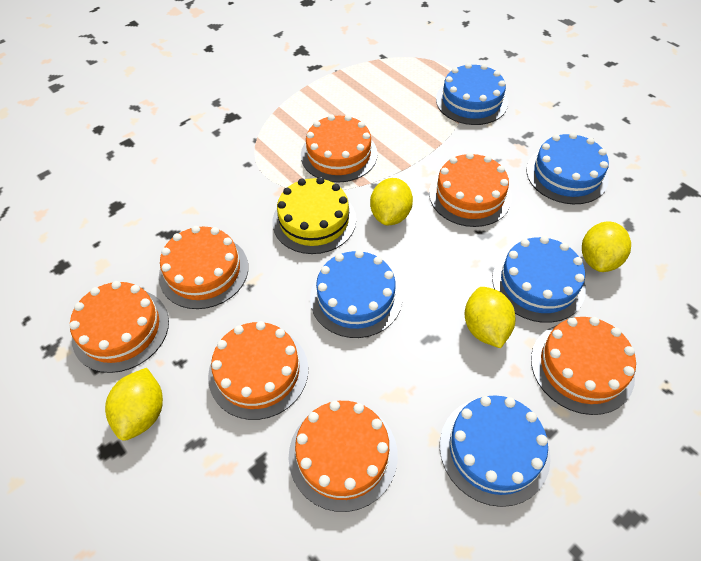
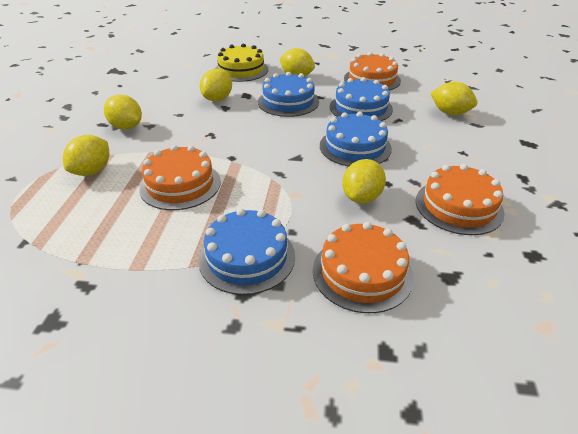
blue cake: [310,250,402,338] [436,63,508,125] [440,395,551,507] [492,236,586,323] [526,132,609,204] = 5 -> [198,208,295,295] [258,72,319,117] [320,112,392,166] [330,77,393,121] = 4
orange cake: [69,281,169,373] [159,226,248,309] [208,321,308,420] [289,401,398,512] [301,114,378,183] [429,152,512,227] [531,317,636,415] = 7 -> [139,145,221,210] [313,222,414,313] [344,52,401,91] [416,164,504,235] = 4
yellow lemon: [105,368,163,441] [370,178,413,225] [465,287,516,348] [582,222,631,272] = 4 -> [63,135,109,176] [104,94,142,130] [200,69,232,101] [280,48,315,77] [342,159,386,203] [431,82,477,115] = 6

